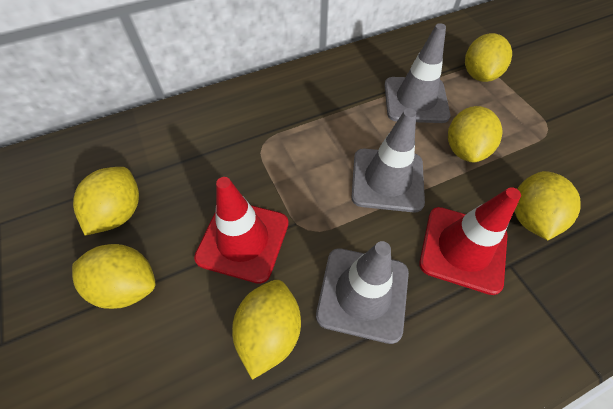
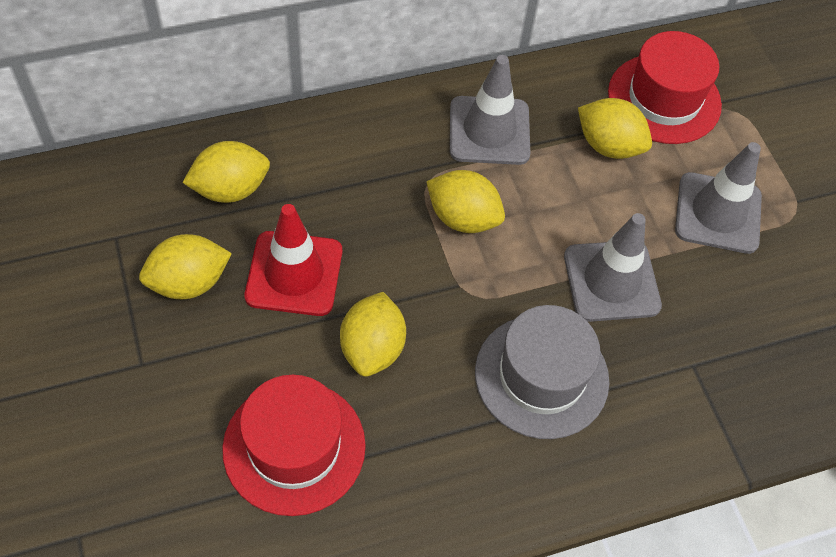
grey hat: none = 0 -> [475,305,609,439] = 1
red hat: none = 0 -> [222,375,366,516] [608,31,722,144] = 2
red traffic cone: [194,177,289,284] [420,187,521,295] = 2 -> [245,204,342,316] = 1
yellow lemon: [72,244,155,309] [73,167,139,236] [232,280,301,380] [448,106,503,162] [465,33,512,82] [515,171,581,240] = 6 -> [139,234,232,299] [183,141,270,203] [340,292,406,377] [426,170,505,233] [578,98,652,159] = 5

